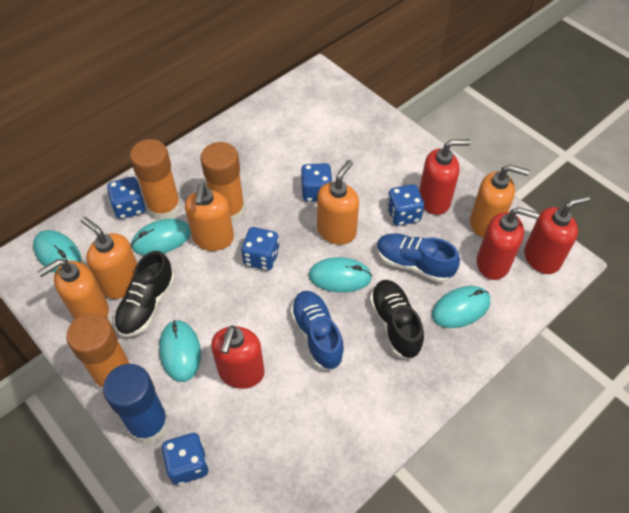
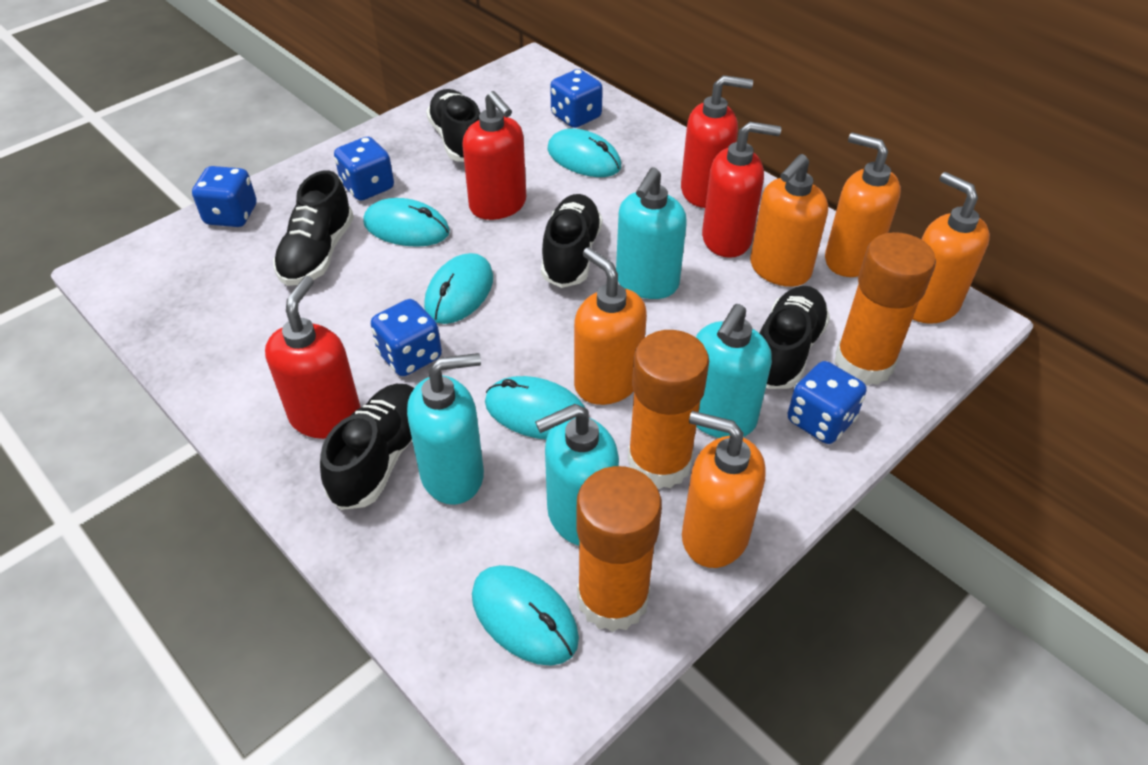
black shoe: [114,251,175,337] [370,280,424,359] = 2 -> [273,170,354,286] [320,384,414,510] [426,89,480,162] [541,194,602,288] [760,286,830,389] = 5
blue glue stick: [103,364,169,444] = 1 -> none = 0
blue shoe: [290,291,345,370] [376,233,460,283] = 2 -> none = 0
turquoise soap dispenser: none = 0 -> [407,353,484,505] [535,404,619,545] [616,168,687,299] [696,304,772,438] = 4

